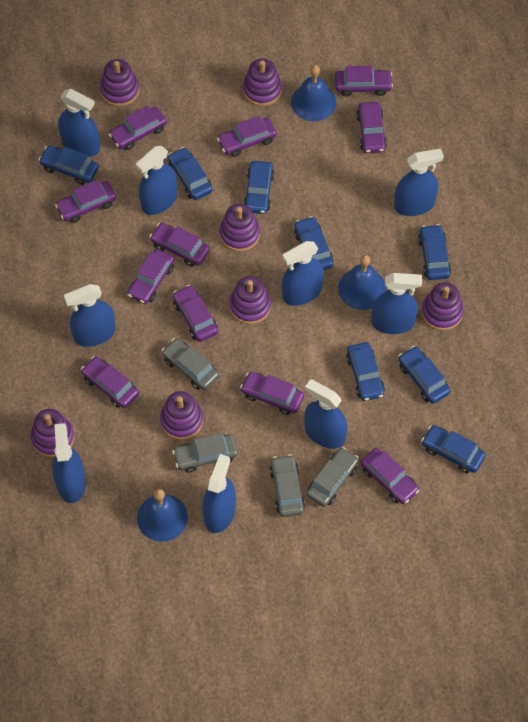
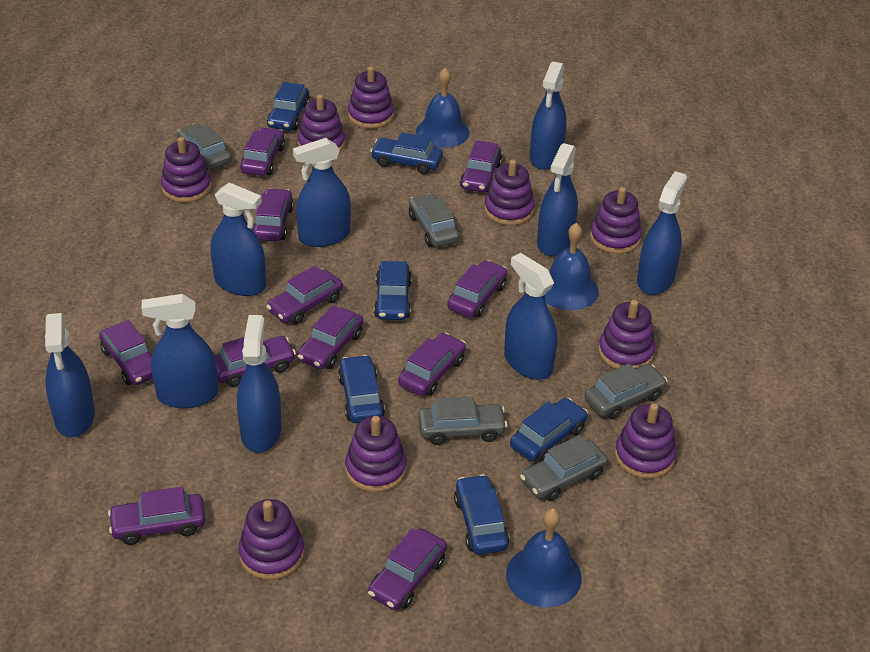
blue car: [39,145,99,185] [168,147,212,200] [243,161,274,214] [294,216,333,270] [346,342,385,401] [398,346,450,404] [418,224,451,280] [421,425,486,473] = 8 -> [267,82,310,130] [338,355,385,423] [370,132,443,174] [374,261,412,320] [454,474,509,555] [510,398,588,462] = 6
grey car: [162,338,219,390] [172,433,238,473] [269,454,305,517] [306,447,359,507] = 4 -> [177,124,232,170] [409,193,460,247] [418,396,508,445] [520,435,608,501] [584,363,667,419] = 5
purple stacking toy: [31,409,74,457] [100,59,139,107] [160,391,203,440] [219,204,260,252] [229,276,271,324] [243,59,282,106] [421,282,464,331] = 7 -> [161,137,212,202] [238,499,304,580] [298,94,345,153] [345,416,407,492] [348,67,394,129] [484,160,535,225] [590,187,642,254] [598,300,655,369] [615,403,676,479] = 9

